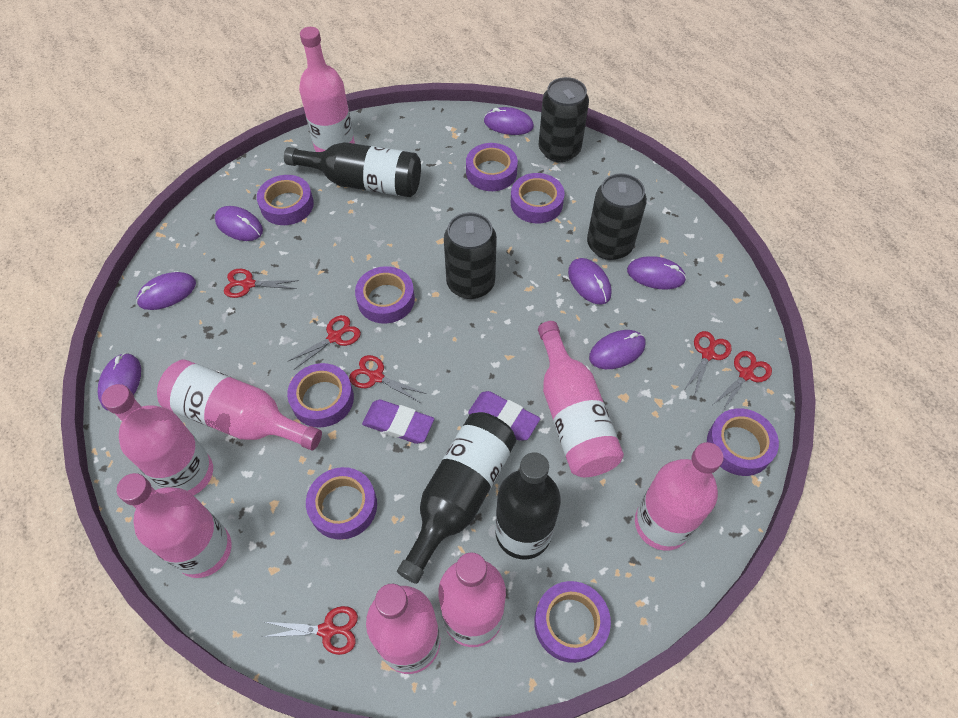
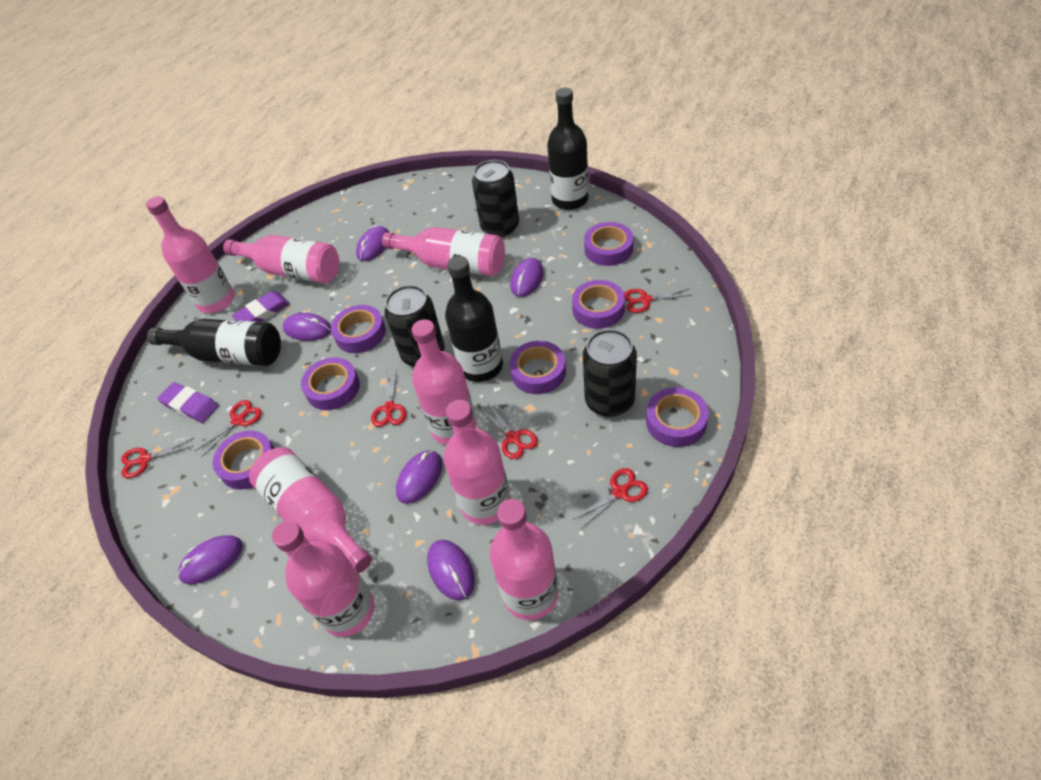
purple mouse: [98,353,141,411] [136,272,196,310] [215,206,263,241] [484,107,534,135] [568,258,612,305] [589,330,645,369] [627,256,687,289] = 7 -> [178,535,243,584] [283,313,331,341] [356,226,390,261] [396,450,442,504] [427,540,475,600] [510,258,544,297] = 6
purple tape: [257,175,314,225] [287,363,354,428] [306,467,377,540] [355,266,415,324] [466,143,518,191] [511,173,565,223] [534,581,611,663] [707,408,779,476] = 8 -> [213,430,274,490] [301,357,360,410] [331,305,386,353] [509,341,566,394] [572,280,625,329] [584,222,634,266] [646,387,709,447] = 7

